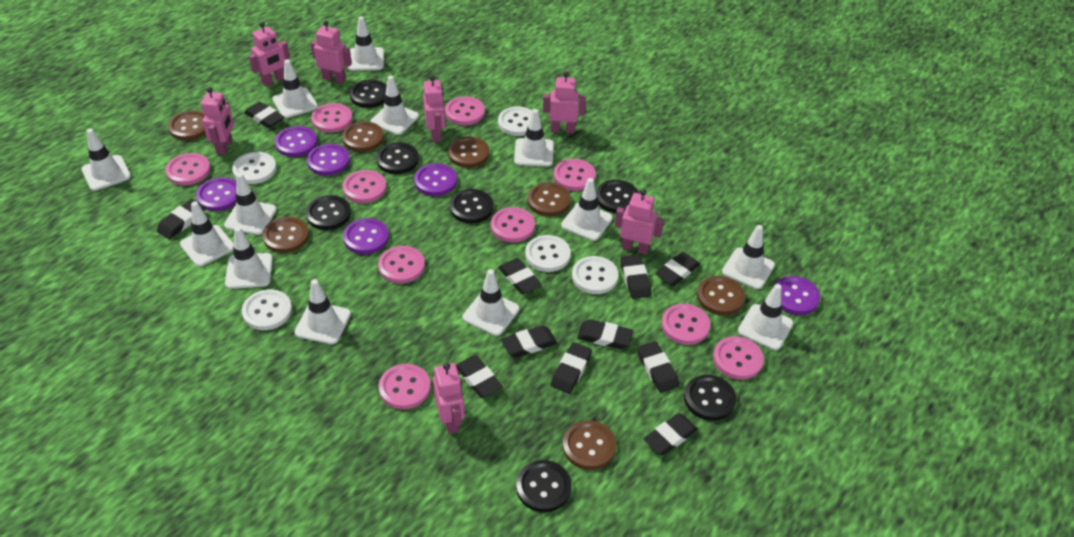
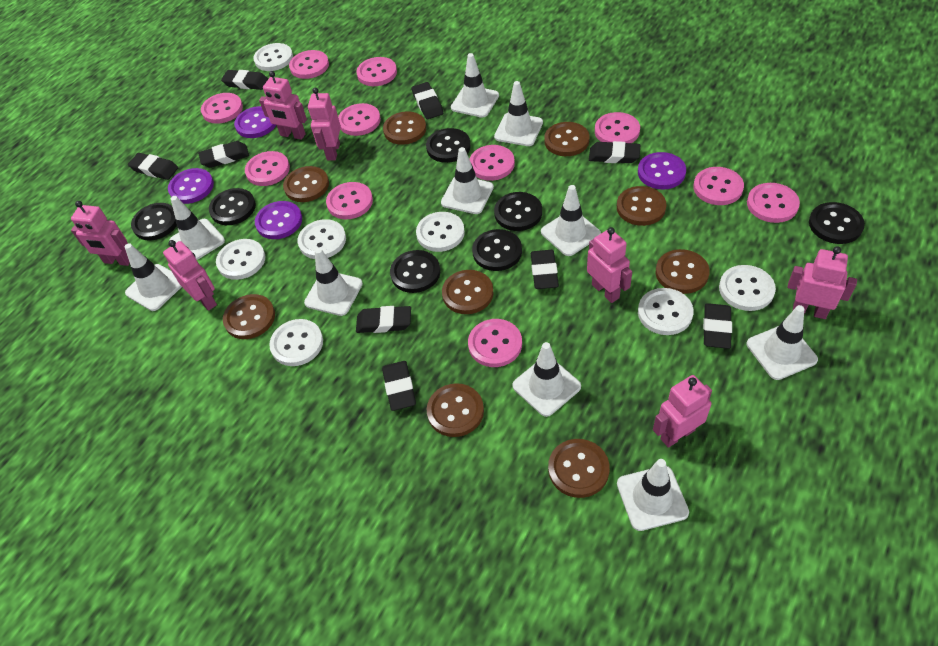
black eraser: [157,199,204,239] [244,102,284,128] [456,355,503,398] [498,258,542,294] [501,325,557,358] [551,342,592,394] [577,319,633,349] [620,254,652,299] [637,341,679,393] [643,413,698,455] [655,252,700,286] = 11 -> [128,153,178,180] [198,141,249,168] [221,70,268,90] [356,306,411,333] [382,361,416,411] [412,82,443,119] [531,250,559,289] [589,141,640,163] [703,303,732,349] = 9
brown button: [168,110,206,140] [262,217,309,253] [342,121,384,152] [448,136,489,168] [527,183,571,217] [563,421,616,470] [697,276,745,315] = 7 -> [223,294,275,339] [283,166,329,202] [383,111,426,145] [427,383,484,437] [442,270,494,314] [544,122,590,156] [548,439,610,498] [617,186,667,226] [656,249,710,294] = 9
pink button: [165,153,211,186] [311,103,352,133] [343,170,386,203] [378,246,425,284] [379,364,431,409] [445,96,485,125] [491,207,535,243] [553,159,596,191] [661,304,710,345] [713,336,764,380] = 10 -> [201,93,243,124] [245,151,290,186] [289,50,329,79] [326,182,373,219] [338,103,381,136] [356,57,397,86] [468,319,522,367] [469,145,515,181] [595,112,640,143] [693,167,744,205] [747,183,800,223] = 11
purple button: [196,177,236,211] [275,126,317,157] [307,144,350,176] [343,218,389,254] [414,163,457,196] [774,276,820,315] = 6 -> [168,168,214,204] [234,106,276,138] [255,201,302,239] [638,152,686,190] = 4
white button: [232,152,276,184] [242,289,292,330] [498,107,532,136] [525,235,571,272] [572,256,618,294] = 5 -> [216,239,265,280] [253,43,293,71] [269,319,323,366] [298,219,346,259] [416,212,465,252] [638,288,694,335] [719,265,776,311] = 7
white traffic cone: [81,128,131,191] [180,201,234,267] [224,173,277,235] [225,227,273,289] [272,59,318,118] [295,279,351,344] [348,16,384,71] [371,76,419,135] [462,269,519,336] [514,109,554,167] [561,178,613,241] [722,225,775,289] [738,284,793,350] = 13 -> [125,243,182,311] [169,196,225,260] [304,248,363,316] [441,147,494,214] [451,53,499,118] [494,81,543,146] [512,342,581,417] [541,185,601,256] [617,459,689,531] [747,305,818,380] = 10

